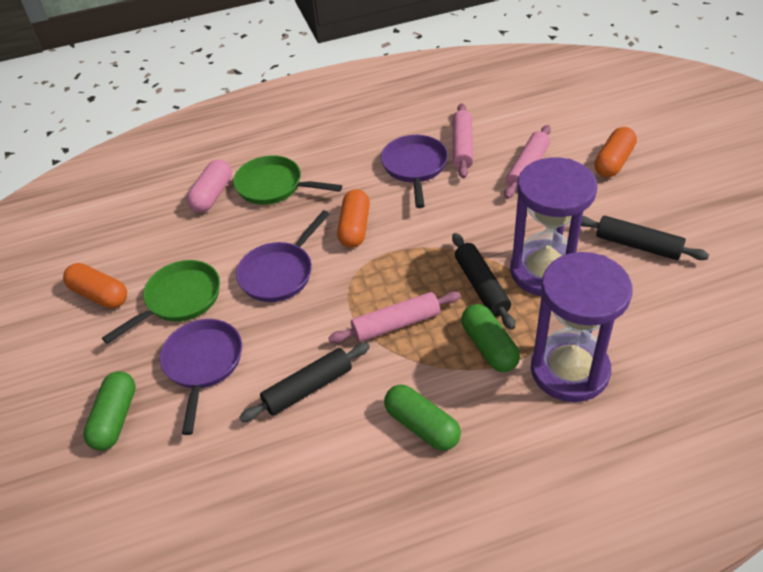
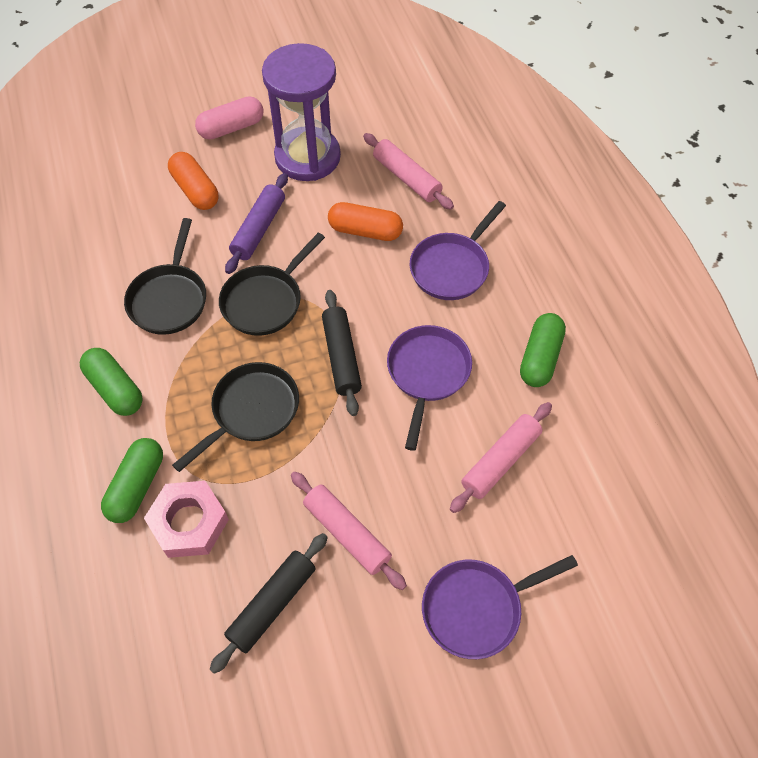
black pan: none = 0 -> [124,218,206,335] [172,362,299,472] [219,233,325,336] = 3
black rolling pin: [239,343,370,422] [452,233,515,330] [581,216,709,260] = 3 -> [209,533,328,674] [322,290,362,416] = 2
green pan: [102,260,220,344] [233,155,342,205] = 2 -> none = 0
orange capsule: [63,263,127,308] [337,189,370,248] [594,127,637,177] = 3 -> [168,152,218,210] [328,202,403,241] = 2
pink nut: none = 0 -> [144,481,229,558] = 1
purple hourglass: [510,157,598,296] [531,252,633,402] = 2 -> [262,43,341,181] = 1
purple rolling pin: none = 0 -> [225,173,288,274] = 1

